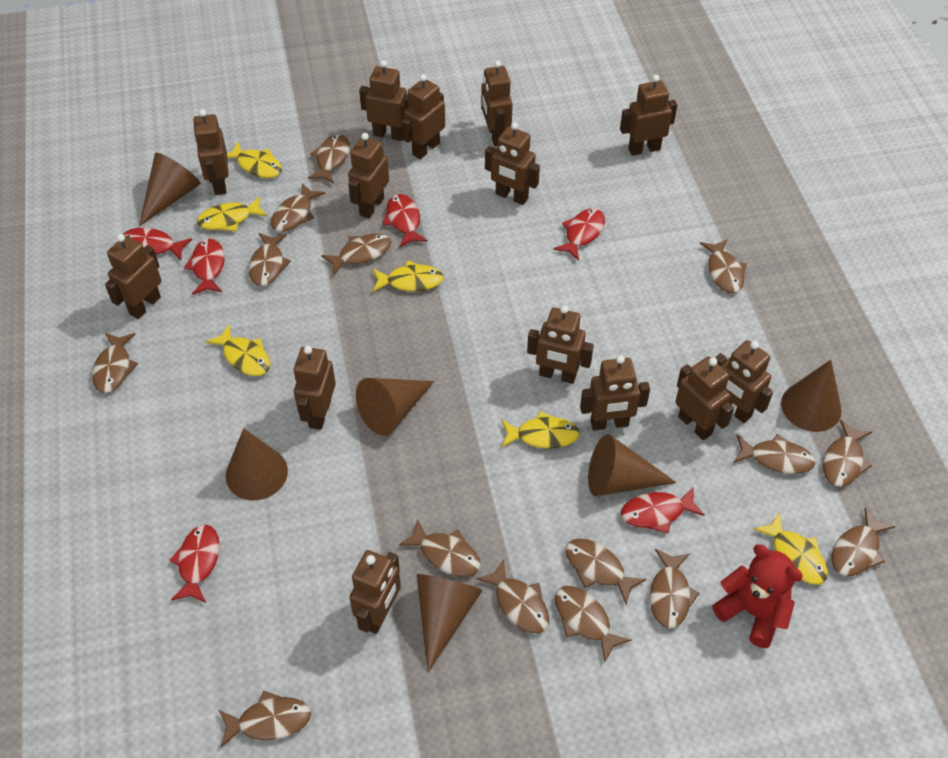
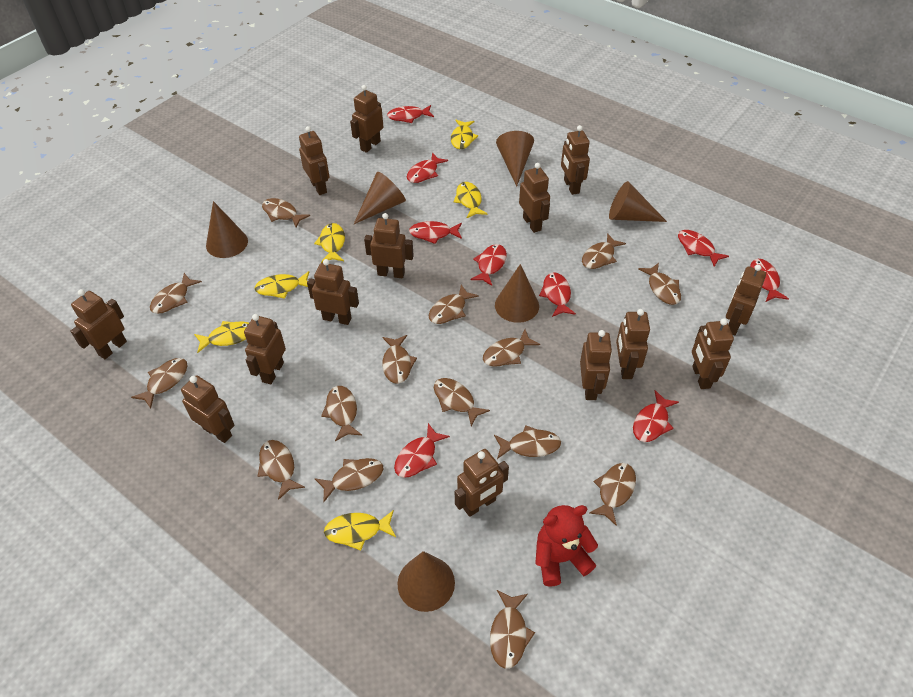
red fish: [123,228,192,260] [169,525,220,603] [184,239,225,295] [382,194,428,247] [553,208,605,261] [621,486,705,533] = 6 -> [387,105,434,123] [394,423,450,478] [407,153,448,183] [409,221,462,244] [470,244,507,286] [539,272,576,317] [633,390,679,442] [678,230,729,267] [750,259,789,302] = 9

